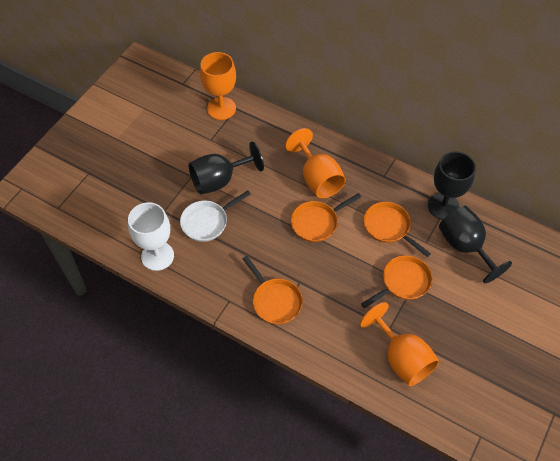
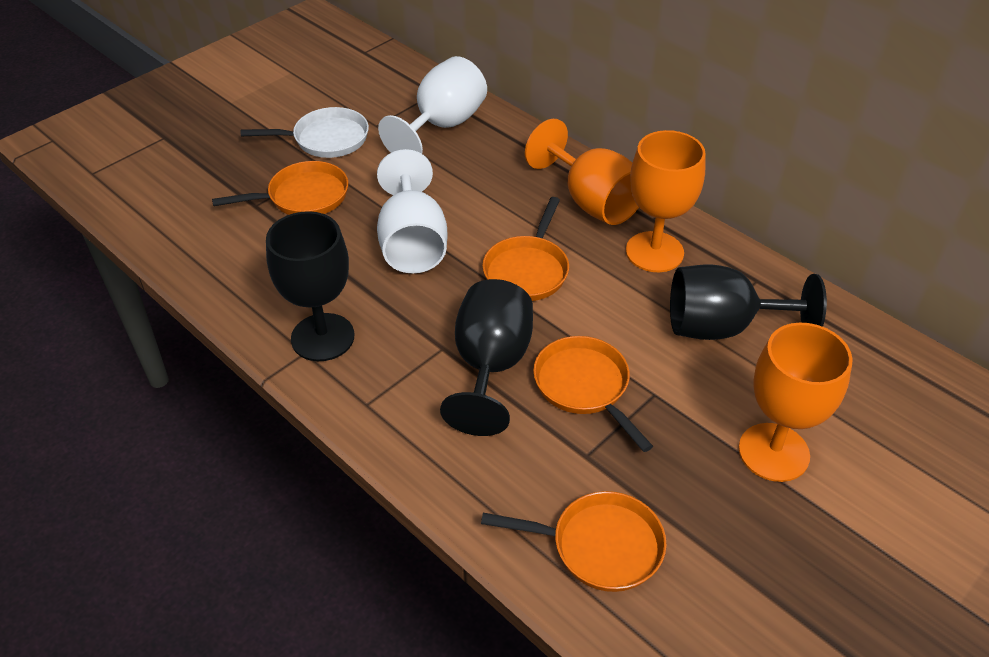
white goblet: [128,202,174,271] = 1 -> [377,149,447,273] [378,56,487,154] = 2

